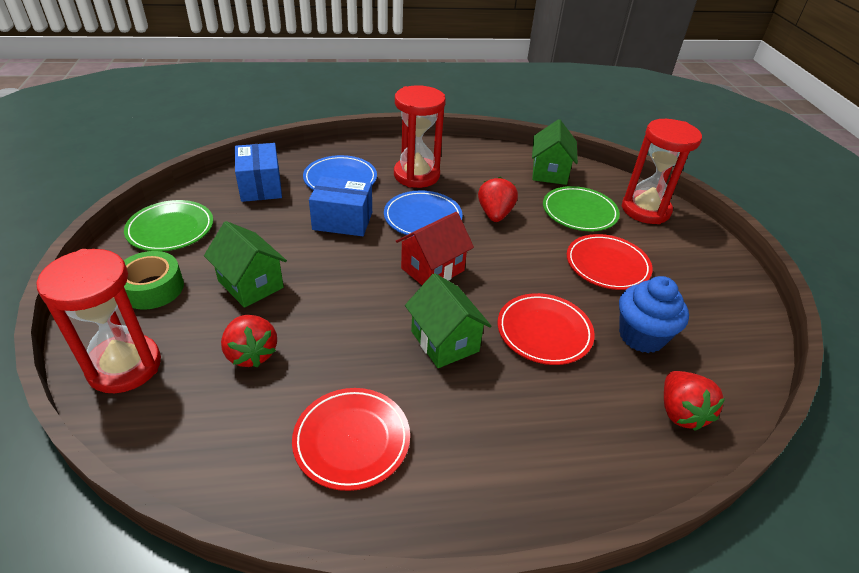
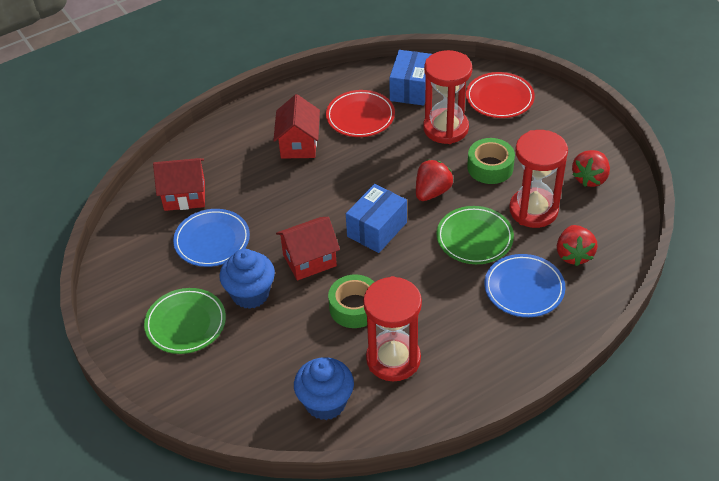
blue cupcake: [619,276,689,353] = 1 -> [219,249,275,309] [294,357,354,420] = 2
green house: [204,221,287,308] [405,273,491,368] [532,119,578,185] = 3 -> none = 0
green tape: [123,251,184,310] = 1 -> [328,274,374,328] [467,138,515,184] = 2
red house: [396,212,474,285] = 1 -> [153,158,205,211] [273,94,320,159] [276,217,340,281] = 3
red plate: [292,388,410,491] [498,293,595,365] [567,234,653,290] = 3 -> [326,90,395,137] [466,72,535,118] = 2

